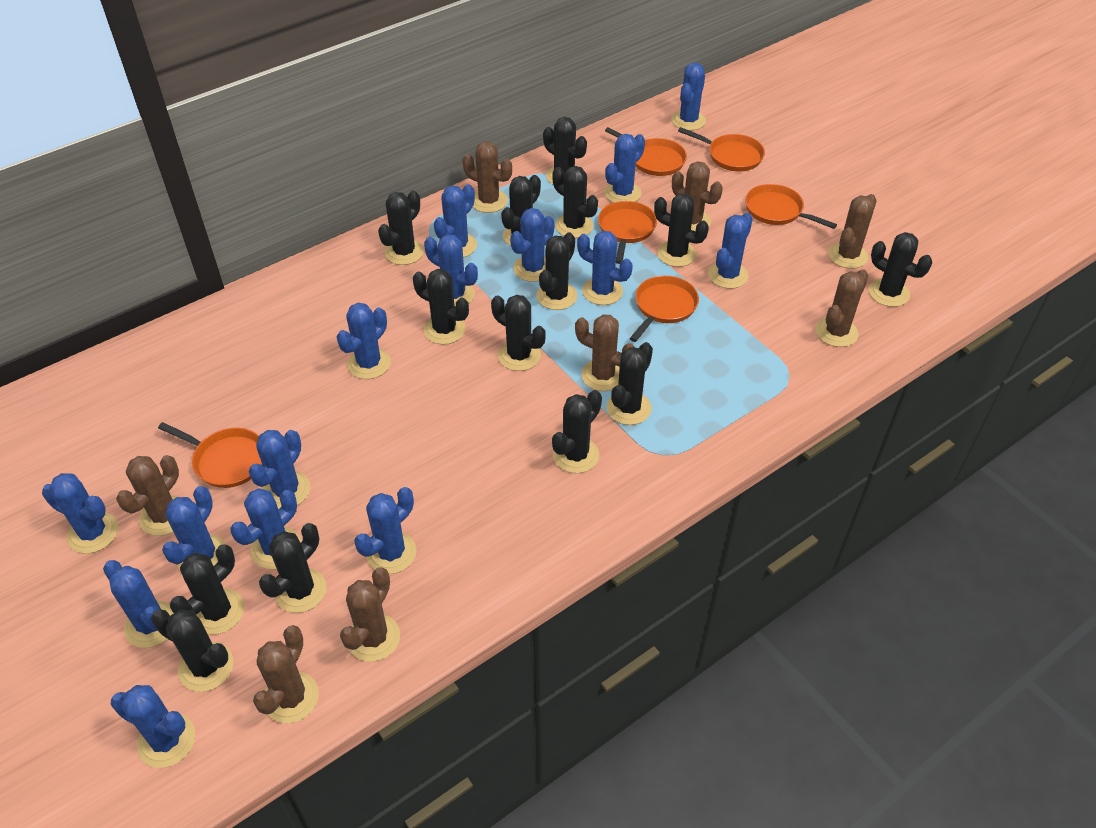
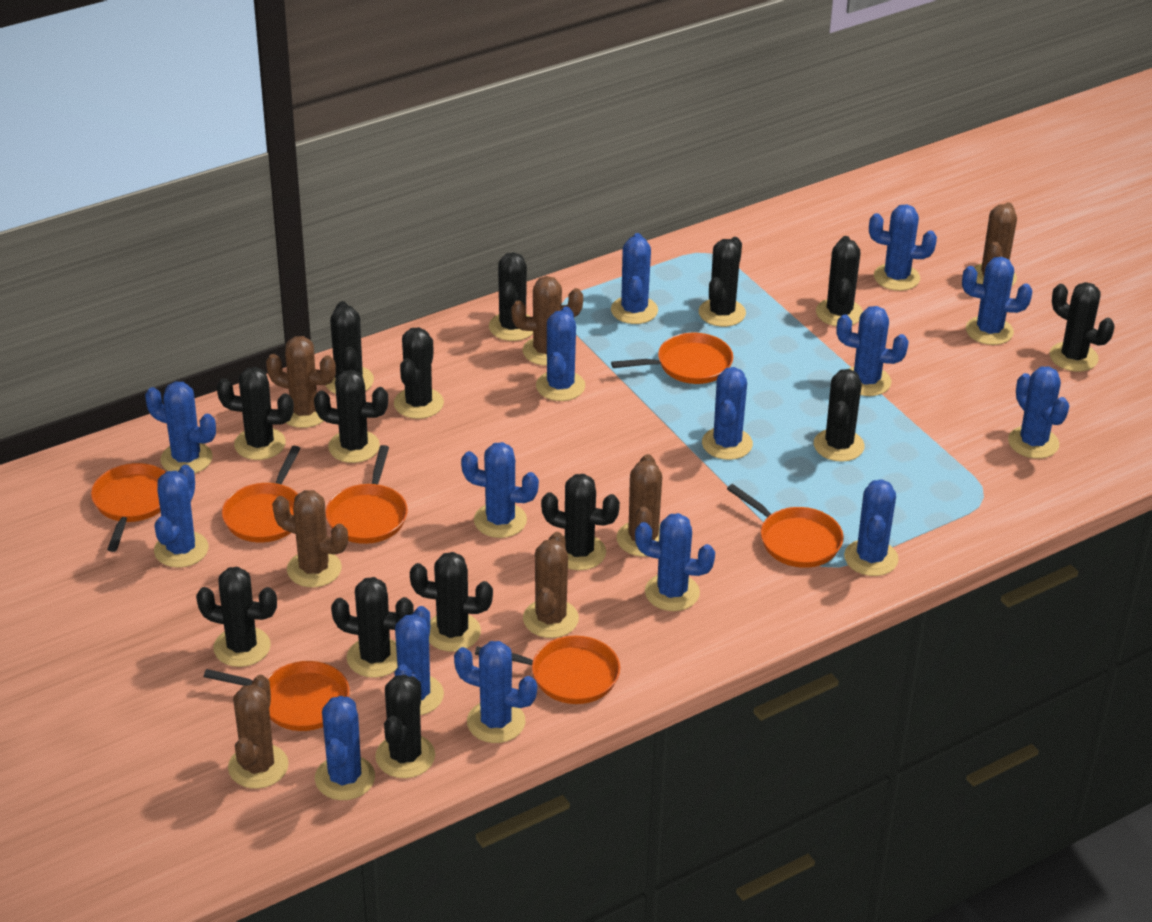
brown cactus: [116,455,179,536] [253,625,319,724] [340,567,400,662] [462,142,512,213] [575,314,635,391] [672,161,723,231] [816,269,869,347] [828,194,877,269] = 8 -> [228,675,289,789] [266,336,336,428] [272,490,348,587] [511,276,583,366] [523,532,579,638] [616,454,662,557] [974,202,1017,286] = 7
orange pan: [158,422,263,488] [598,201,657,264] [605,127,687,176] [630,275,699,342] [678,127,765,172] [745,184,837,229] = 6 -> [91,463,165,552] [204,661,350,731] [222,446,301,542] [325,445,408,544] [475,636,620,704] [611,333,733,384] [727,484,844,568] = 7

